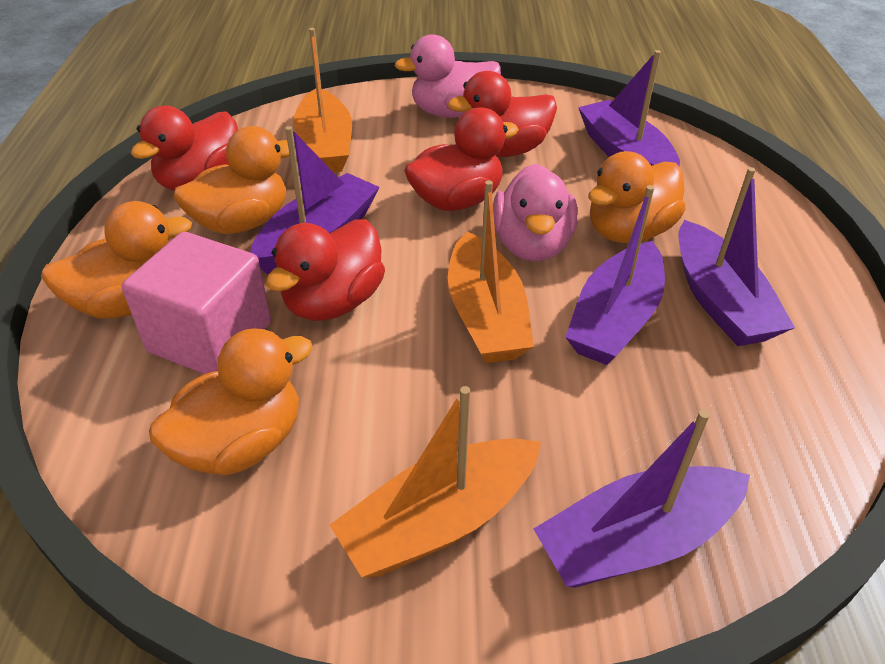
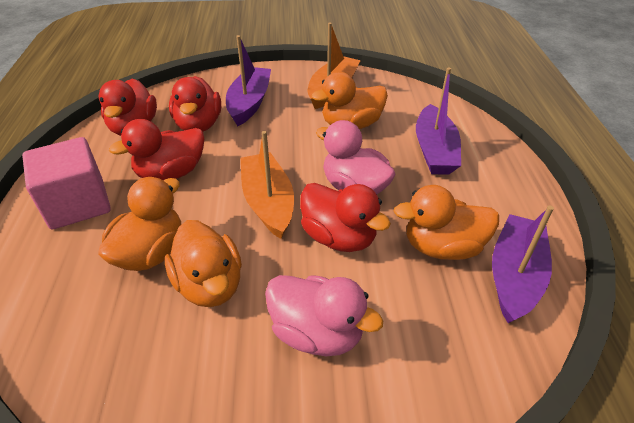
orange boat: [294,28,352,172] [330,386,541,577] [448,180,534,363] = 3 -> [241,131,294,239] [308,22,361,109] = 2
purple boat: [251,126,380,275] [533,410,750,588] [565,185,665,365] [578,50,680,166] [678,167,795,346] = 5 -> [226,35,271,126] [416,67,461,175] [492,205,554,323] = 3

